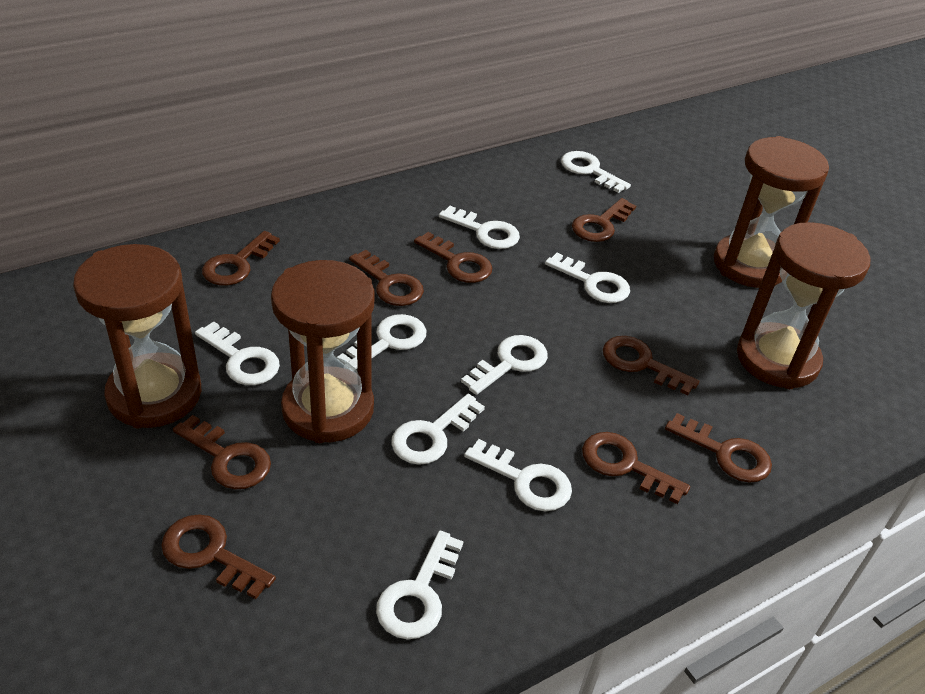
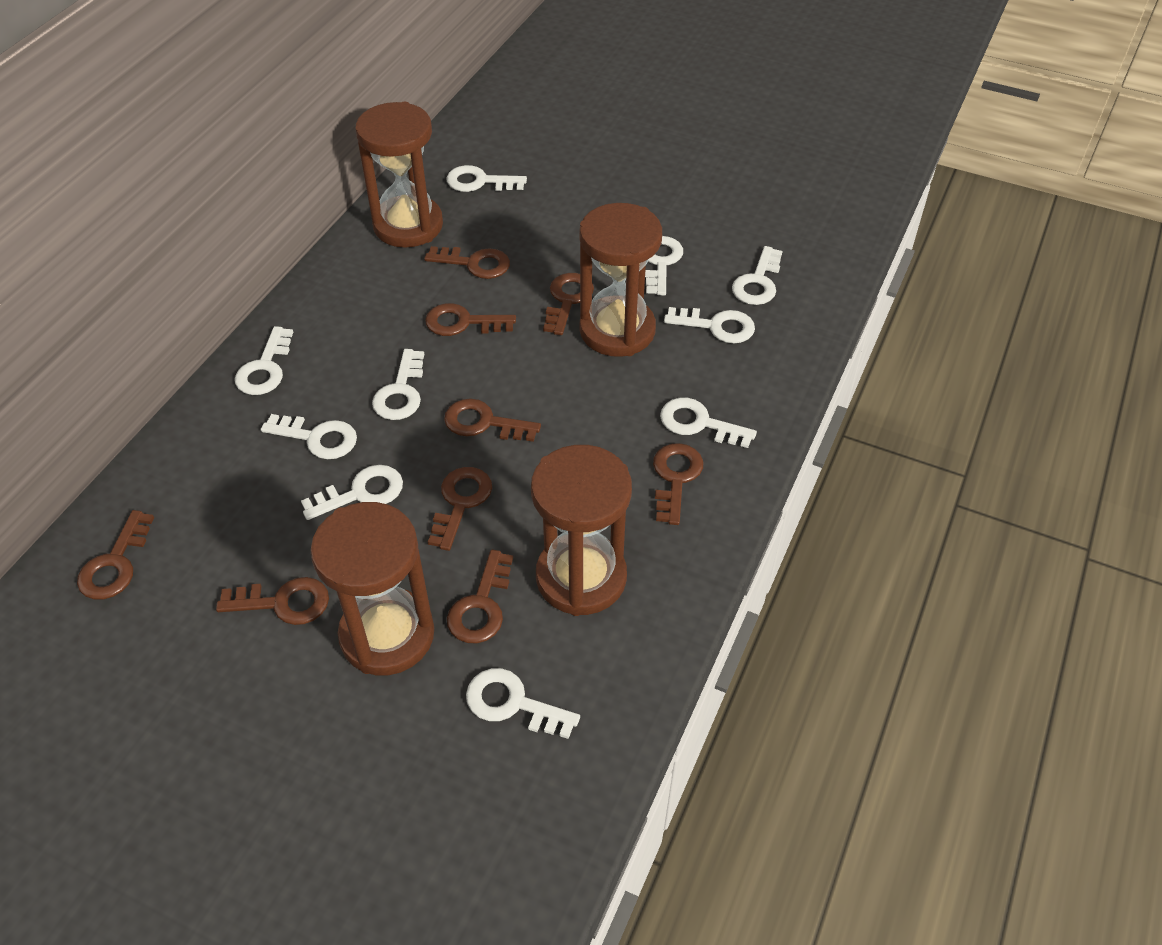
white key: [195,321,280,385] [337,314,427,369] [376,531,464,640] [391,394,485,465] [439,206,520,249] [461,335,548,395] [464,439,572,511] [545,253,630,303] [561,151,631,193] = 9 -> [235,326,294,395] [261,414,357,459] [301,465,403,520] [372,349,424,420] [446,165,527,192] [466,668,580,739] [645,236,683,295] [660,398,757,448] [664,307,755,343] [732,246,783,305] = 10

